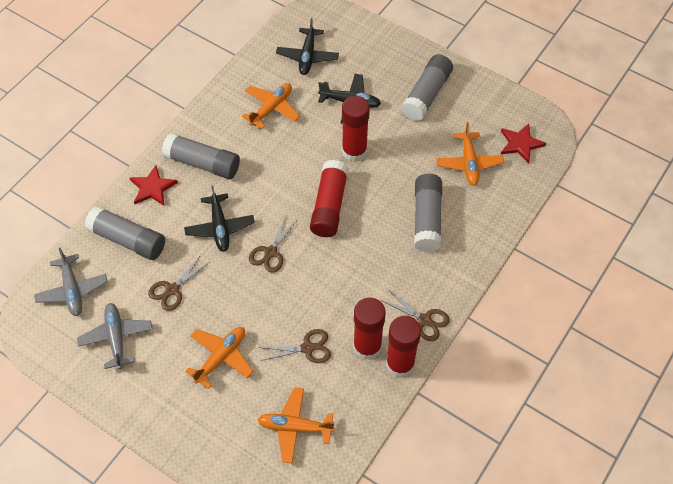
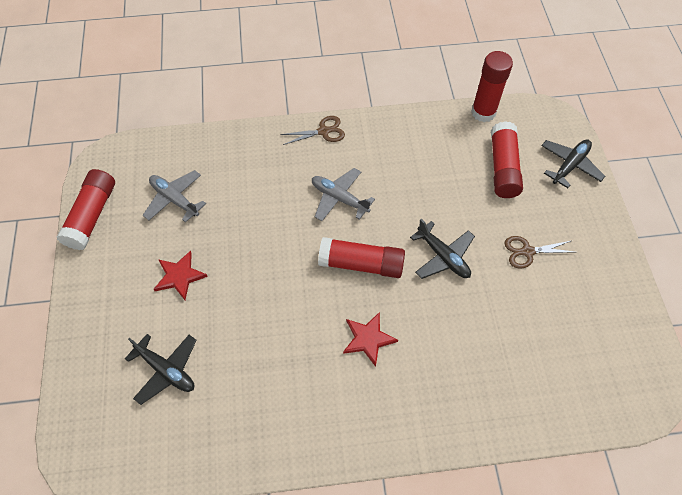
brown scissors: [148,255,210,311] [249,214,298,273] [258,329,331,363] [381,291,450,341] = 4 -> [280,116,345,145] [504,236,574,269] = 2
grey glue stick: [85,206,165,260] [162,133,240,179] [401,54,453,121] [414,174,442,252] = 4 -> none = 0
orange plane: [185,327,253,389] [242,83,300,129] [258,387,335,463] [436,122,504,186] = 4 -> none = 0

